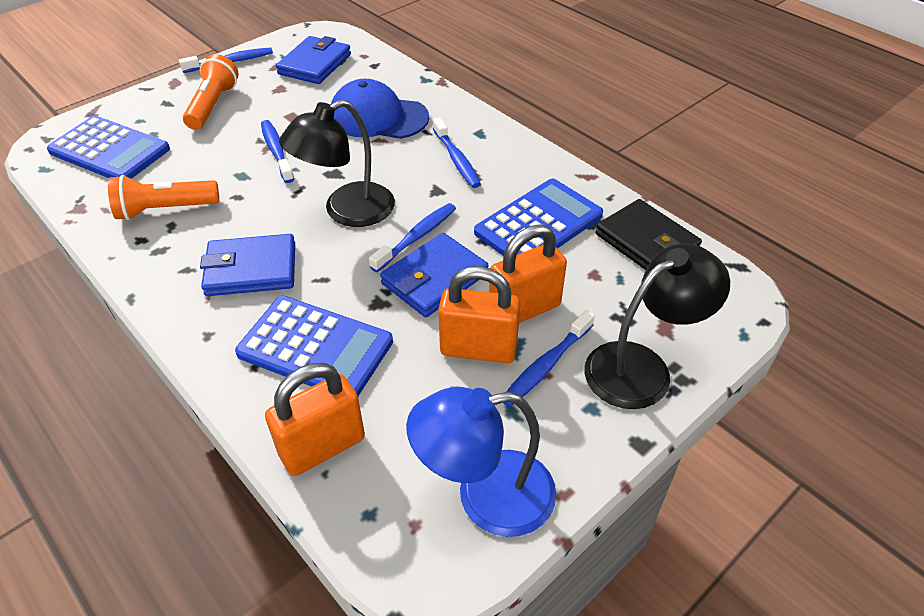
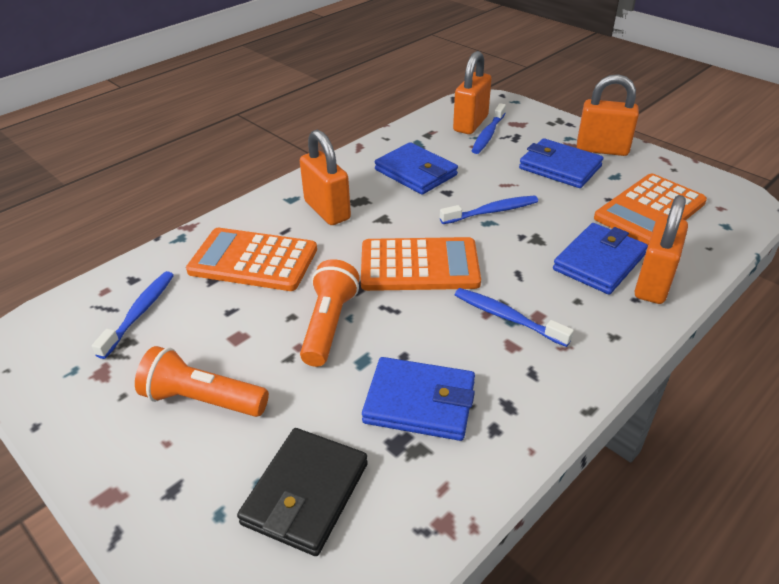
black lamp: [279,100,395,227] [584,243,730,409] = 2 -> none = 0
blue calculator: [47,116,170,179] [235,296,393,396] [474,179,603,256] = 3 -> none = 0
blue cap: [331,79,429,139] = 1 -> none = 0
blue lamp: [406,387,556,537] = 1 -> none = 0
blue toothbrush: [179,47,273,73] [261,120,294,183] [369,203,456,272] [433,117,481,188] [503,310,595,407] = 5 -> [92,271,174,359] [440,196,538,224] [455,288,574,347] [472,103,506,154] = 4
blue wallet: [200,234,295,296] [276,36,351,84] [380,233,489,317] = 3 -> [362,357,475,441] [375,142,458,194] [519,138,603,188] [553,223,648,295] = 4
orange calculator: none = 0 -> [186,228,317,291] [361,237,481,291] [594,174,707,245] = 3
orange padlock: [265,363,365,476] [438,266,521,363] [489,224,567,323] = 3 -> [300,130,351,225] [453,51,492,134] [577,74,639,156] [635,195,688,304] = 4

